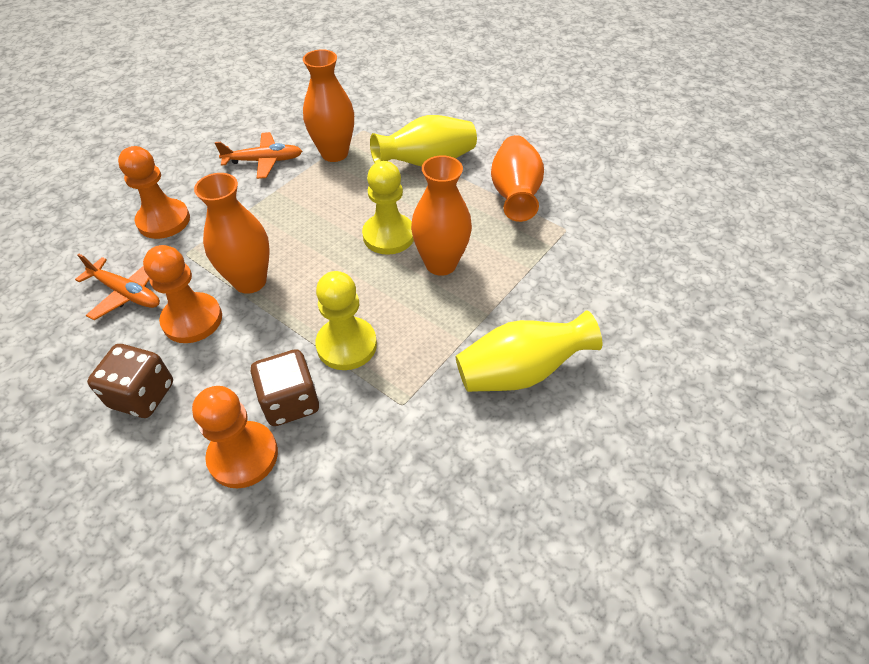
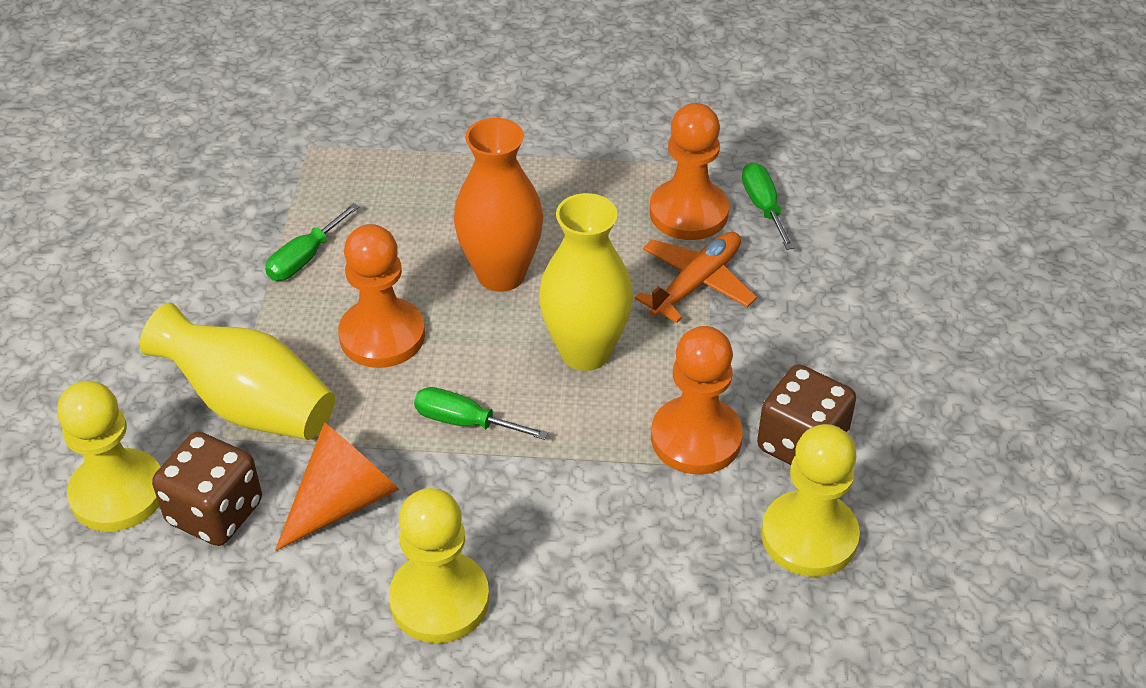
green screwdriver: none = 0 -> [265,203,360,281] [414,387,548,440] [742,162,795,250] = 3
orange cone: none = 0 -> [275,422,399,551] = 1
orange plane: [75,254,160,320] [215,132,302,179] = 2 -> [635,232,757,323] = 1
orange vase: [194,173,270,294] [303,49,354,162] [411,155,472,276] [491,135,544,222] = 4 -> [454,118,543,292] = 1
yellow pawn: [315,271,377,370] [362,161,414,255] = 2 -> [57,381,160,532] [389,488,489,643] [762,424,860,577] = 3

